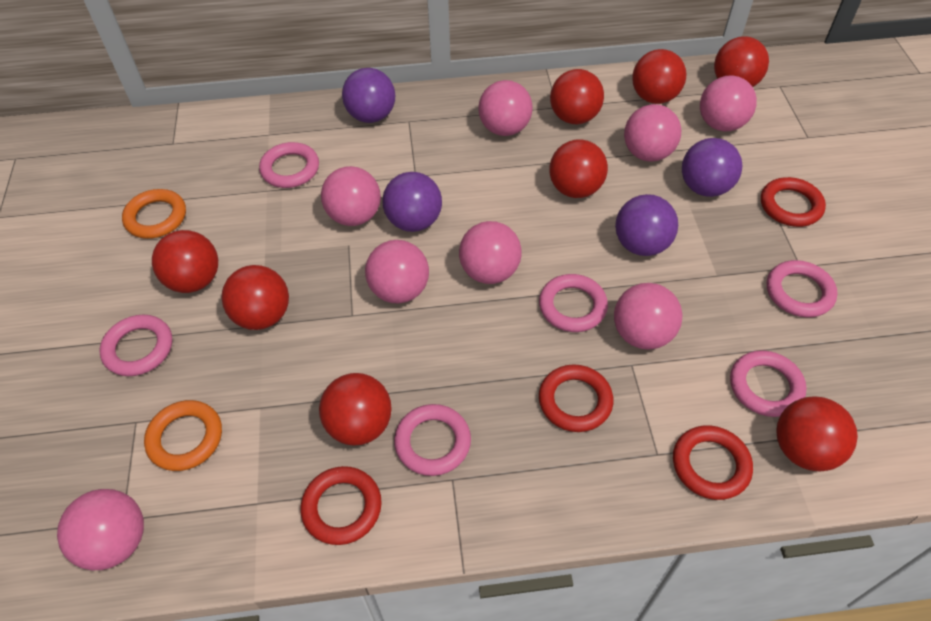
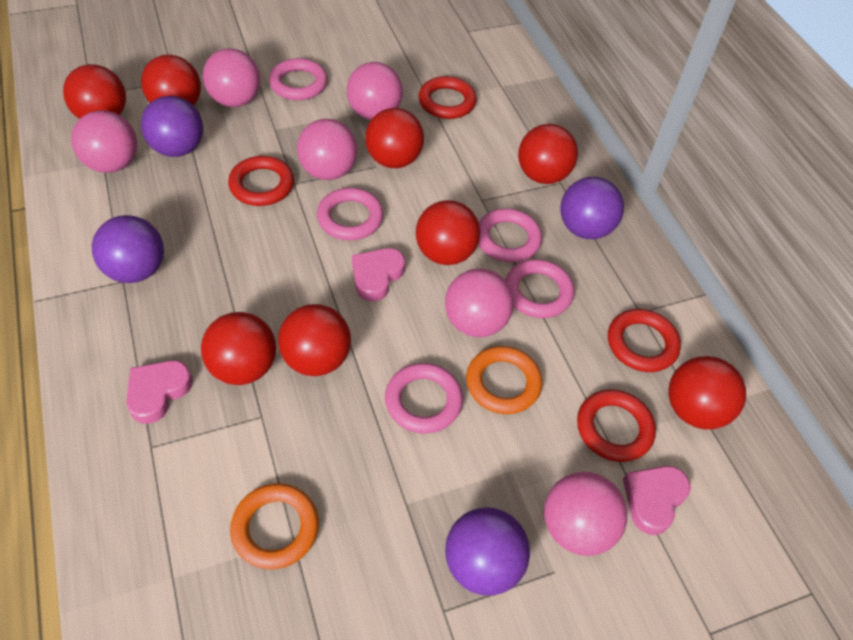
pink ball: [57,489,144,570] [321,166,381,226] [365,240,429,303] [459,221,522,284] [478,80,533,136] [614,283,682,350] [624,104,681,161] [700,75,757,131] = 8 -> [72,110,137,173] [203,48,261,107] [297,119,358,180] [347,62,403,120] [445,268,514,337] [544,472,627,556] = 6
pink heart: none = 0 -> [126,361,193,424] [352,248,405,301] [623,466,691,535] = 3
pink ring: [100,315,172,376] [259,142,319,188] [394,404,471,476] [539,274,608,332] [730,350,807,417] [767,260,838,317] = 6 -> [269,58,328,100] [317,188,384,240] [385,363,463,434] [478,208,542,262] [505,259,574,318] = 5

